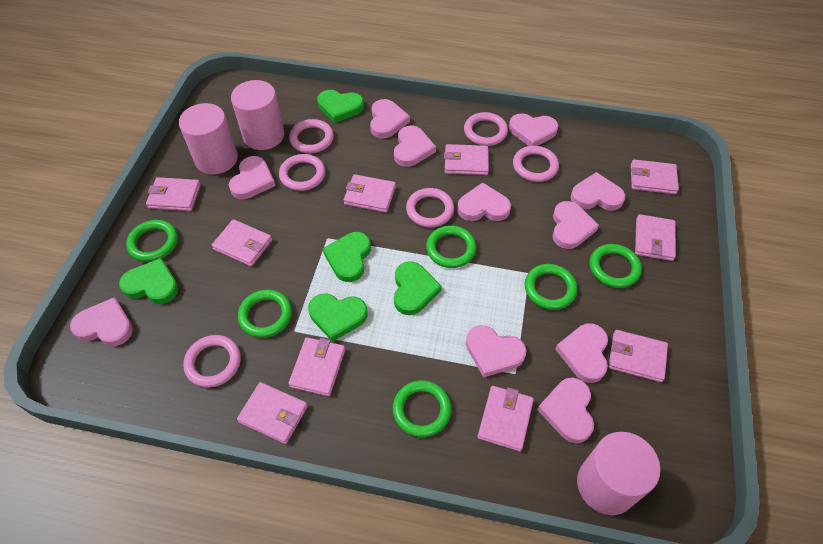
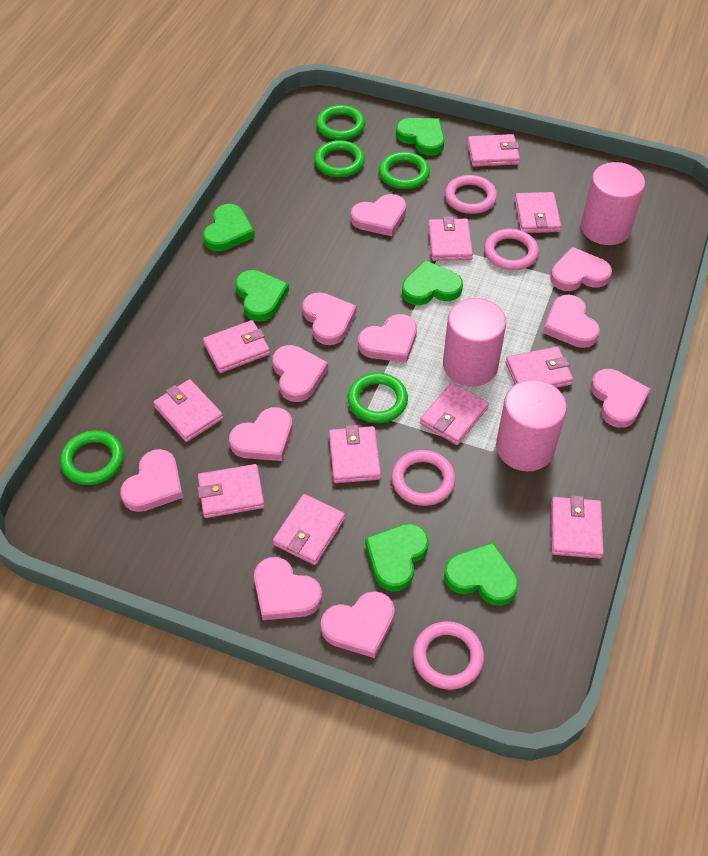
green heart: [119,258,178,304] [308,293,368,342] [317,90,364,123] [323,232,371,282] [394,261,442,315] = 5 -> [203,204,255,251] [236,270,289,321] [365,524,429,592] [396,118,445,156] [402,260,463,305] [444,542,519,606] = 6
green ring: [126,220,178,262] [238,289,292,338] [393,380,451,437] [426,225,477,268] [525,264,577,310] [589,244,642,288] = 6 -> [60,431,124,485] [314,140,365,177] [316,105,365,140] [348,373,408,423] [379,152,430,189] = 5
pink ring: [183,335,241,387] [279,154,325,191] [289,119,334,153] [406,188,454,227] [464,112,508,146] [513,146,559,182] = 6 -> [392,450,455,506] [413,621,484,690] [445,175,497,214] [484,229,539,271] = 4
pink wallet: [146,177,201,211] [212,219,272,266] [237,382,308,444] [288,337,345,396] [344,174,396,213] [444,144,489,175] [478,386,534,452] [608,330,668,382] [631,159,679,194] [635,214,676,261] = 10 -> [153,379,223,442] [197,464,265,518] [203,320,270,373] [273,494,345,565] [329,425,381,483] [420,382,489,445] [428,216,473,261] [467,134,520,167] [506,347,573,388] [515,192,561,233] [551,495,604,559] = 11

